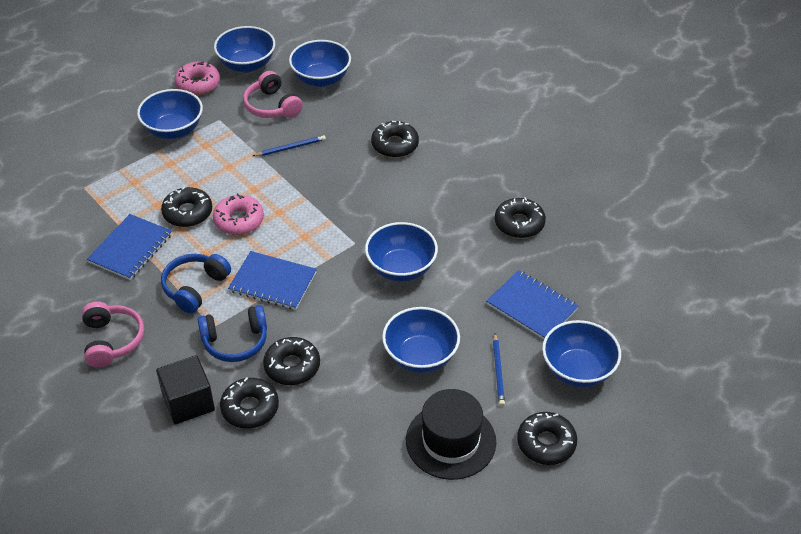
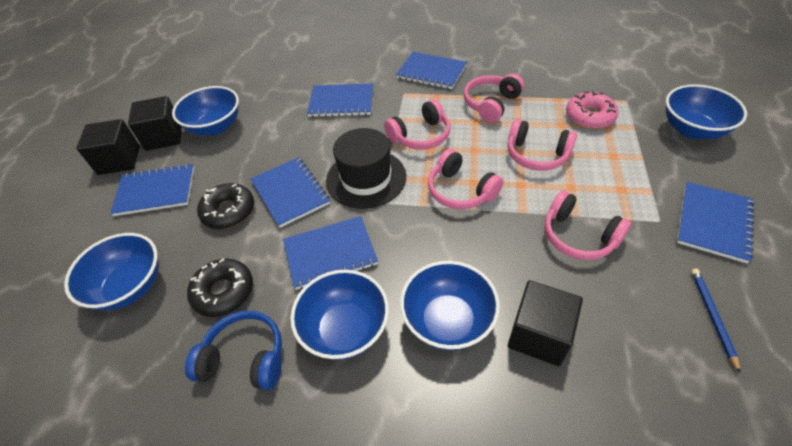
black cube: [156,355,215,424] = 1 -> [76,119,140,175] [128,96,182,151] [508,280,583,366] = 3
black donut: [161,186,212,227] [220,378,279,429] [263,337,320,385] [371,121,419,158] [495,197,546,238] [517,412,577,465] = 6 -> [187,258,253,317] [197,183,254,229] = 2
blue bowl: [137,89,203,139] [214,26,275,73] [289,40,351,87] [365,222,438,282] [382,307,460,373] [542,320,621,387] = 6 -> [64,233,159,311] [172,86,239,136] [290,270,389,360] [400,261,500,350] [666,84,747,139] = 5
blue headphones: [161,254,231,313] [198,305,267,362] = 2 -> [185,311,282,390] = 1
blue notebook: [87,214,172,280] [228,251,317,310] [486,270,579,339] = 3 -> [110,164,194,216] [251,157,330,228] [283,216,378,290] [307,84,373,117] [396,52,467,89] [677,182,755,264] = 6
blue pencil: [253,135,326,156] [493,333,505,406] = 2 -> [691,269,740,373] = 1
pink donut: [174,62,220,95] [213,193,264,235] = 2 -> [566,92,619,129] = 1
pink headphones: [82,301,144,368] [243,71,303,118] = 2 -> [384,99,450,149] [428,149,504,209] [464,74,524,123] [508,119,577,171] [544,190,631,260] = 5

